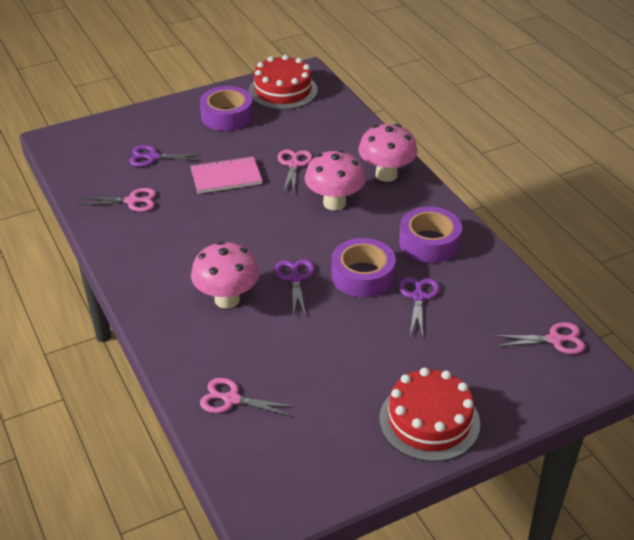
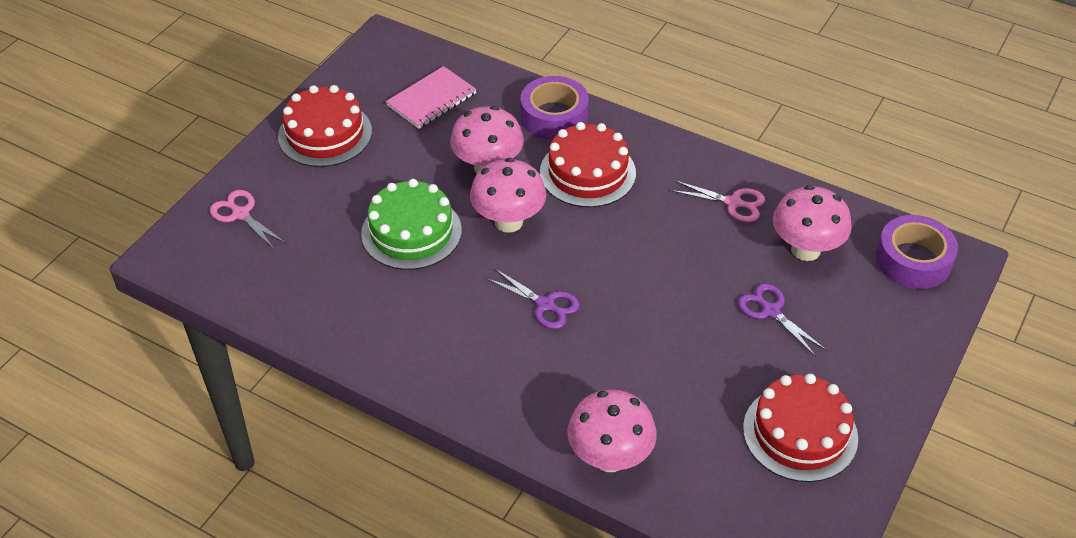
green cake: none = 0 -> [361,179,462,270] = 1
pink mushroom: [191,241,259,308] [305,150,366,211] [358,124,418,182] = 3 -> [450,106,524,174] [470,158,546,233] [567,390,657,472] [773,185,852,261] = 4
pink scissors: [79,188,156,212] [200,378,295,416] [278,149,312,192] [494,322,585,354] = 4 -> [210,190,286,250] [670,181,765,222] = 2
purple scissors: [129,145,203,167] [275,259,315,316] [399,277,440,337] = 3 -> [486,269,580,329] [738,283,826,357] = 2
purple tape: [200,86,253,131] [331,238,396,298] [399,207,462,263] = 3 -> [520,76,589,140] [876,215,958,289] = 2
red cake: [249,55,318,110] [379,368,480,462] = 2 -> [278,85,372,167] [540,122,636,207] [743,374,858,482] = 3

